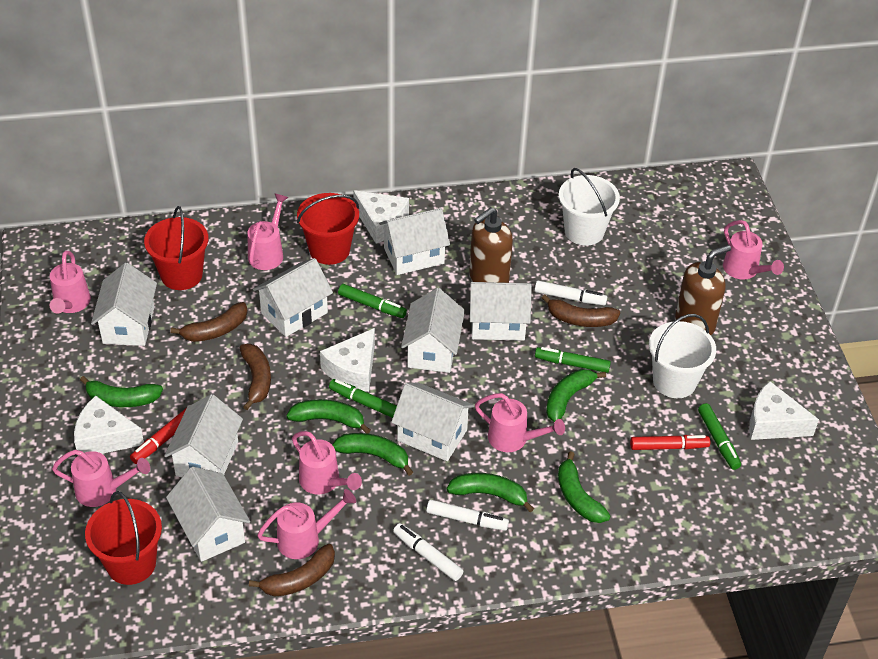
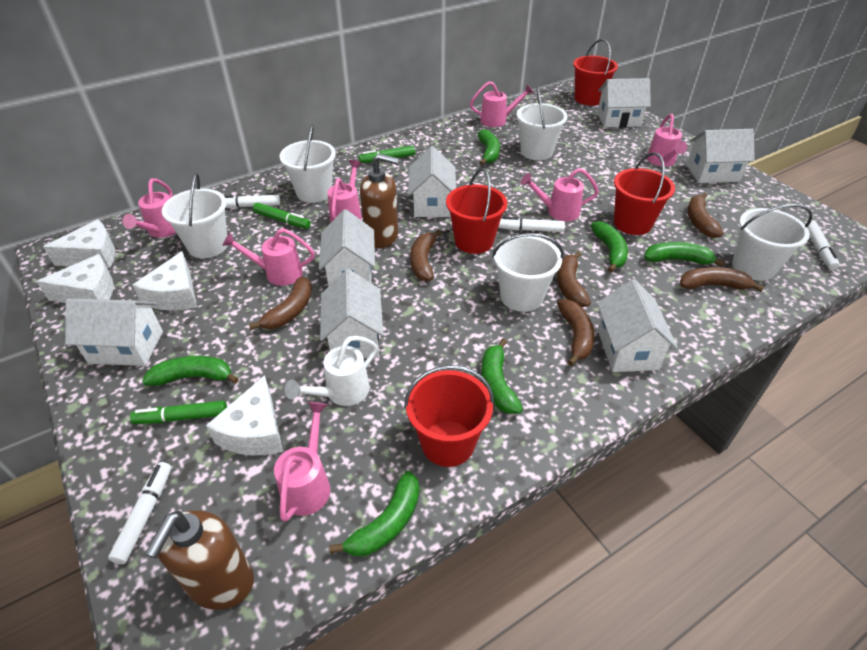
brown banana: [170,302,248,342] [240,344,271,410] [249,544,335,597] [542,295,620,327] = 4 -> [249,277,312,330] [410,230,441,281] [557,251,591,307] [557,299,595,366] [680,267,764,292] [688,193,723,238] = 6
green marker: [329,379,397,418] [338,284,407,318] [535,347,611,373] [698,403,741,470] = 4 -> [130,401,227,424] [253,203,311,229] [358,146,415,163] = 3
red bucket: [85,491,162,585] [144,206,208,290] [297,193,359,265] = 3 -> [404,365,494,467] [446,168,507,254] [573,39,618,106] [614,152,675,235] = 4
red marker: [130,408,187,464] [630,435,710,450] = 2 -> none = 0
white bucket: [559,168,620,246] [649,314,716,398] = 2 -> [162,173,228,258] [280,124,336,203] [492,233,564,312] [517,87,567,160] [732,204,813,281] = 5
white house: [91,263,157,346] [164,394,243,477] [166,467,250,562] [253,258,333,337] [379,208,450,275] [391,383,474,461] [401,288,465,373] [470,282,532,341] = 8 -> [65,298,163,366] [319,210,375,286] [320,269,384,359] [408,146,456,217] [597,78,651,128] [597,279,678,372] [686,129,755,183] = 7
white marker: [393,523,463,581] [426,500,509,531] [535,281,607,305] = 3 -> [108,462,172,564] [225,195,280,208] [498,217,565,232] [805,220,840,270] = 4
white watering can: none = 0 -> [285,336,377,406] = 1

